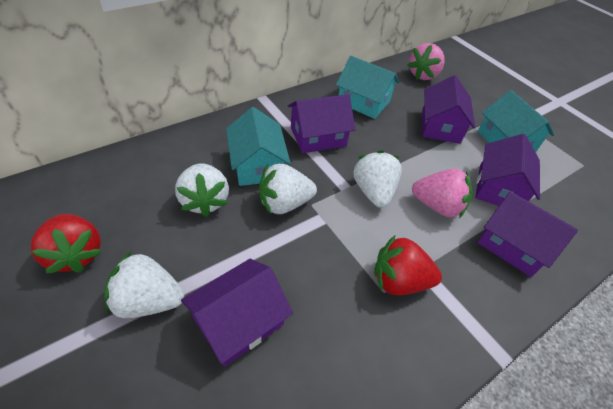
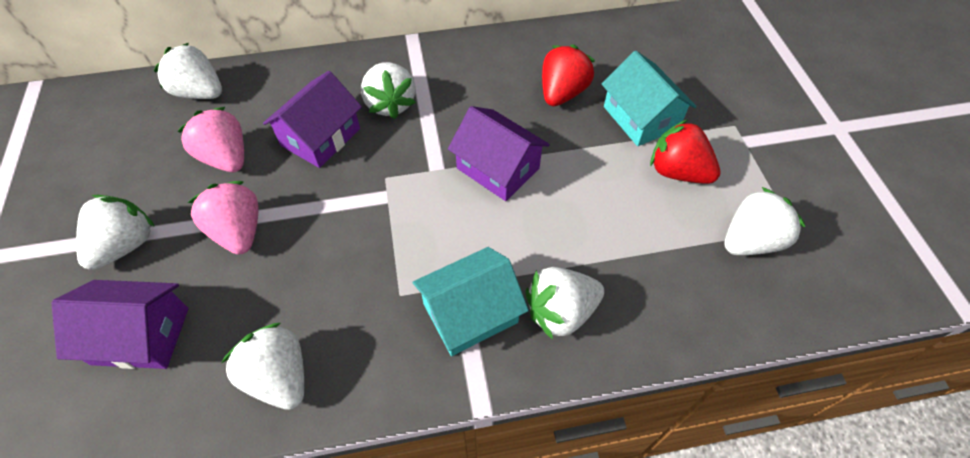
purple house: [181,259,293,367] [288,94,355,153] [422,75,475,144] [475,134,540,206] [477,191,578,277] = 5 -> [52,280,188,369] [263,71,362,168] [448,106,550,201] = 3
turquoise house: [226,107,291,186] [336,56,399,119] [478,90,554,152] = 3 -> [413,247,529,356] [602,51,697,146] = 2
white strawberry: [104,252,184,318] [175,163,229,217] [259,163,317,214] [353,150,402,208] = 4 -> [76,195,155,270] [154,43,222,99] [222,323,304,410] [361,62,416,119] [525,267,604,340] [724,187,805,255] = 6

